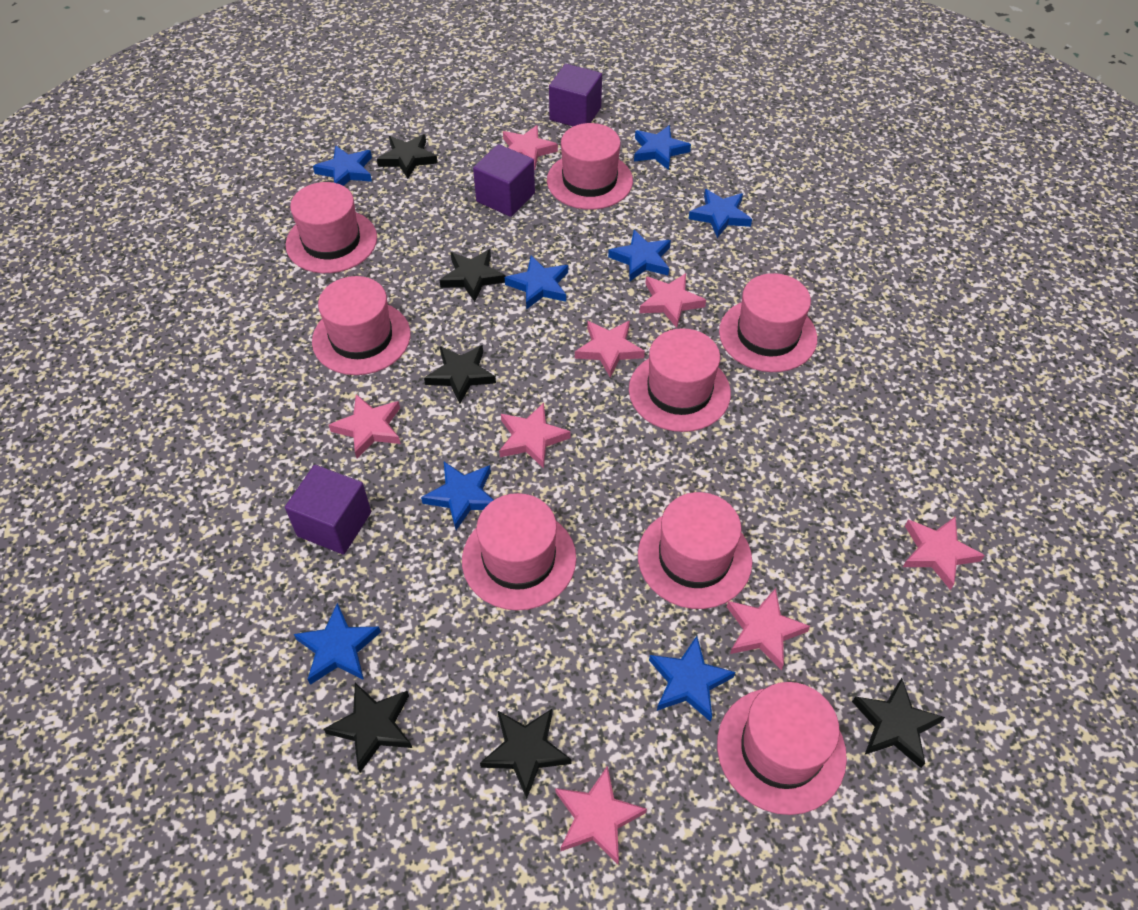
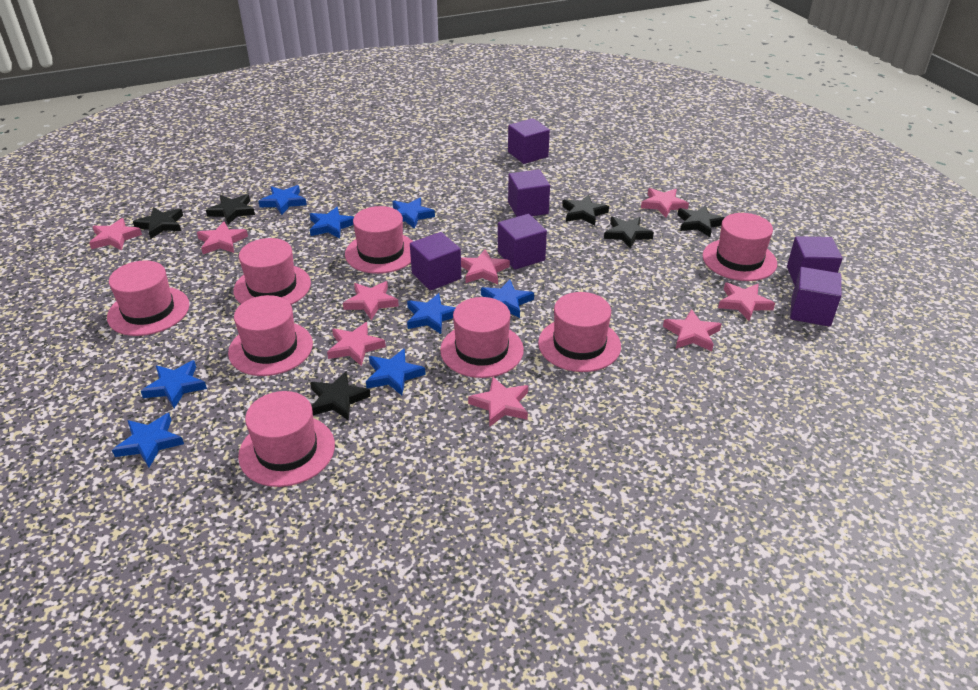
pink star: [329,394,401,459] [499,403,571,469] [503,125,558,170] [555,765,647,864] [575,321,645,377] [639,273,706,328] [727,588,810,670] [903,516,985,590] = 8 -> [89,218,142,250] [197,221,248,254] [327,322,386,366] [343,281,399,320] [461,249,510,284] [468,376,528,427] [641,188,689,218] [663,309,722,351] [718,283,775,321] = 9
purple cube: [285,465,371,555] [473,144,535,217] [549,64,602,126] = 3 -> [410,232,461,291] [498,214,547,270] [508,118,550,164] [508,169,550,217] [787,236,842,285] [790,267,841,327] = 6

